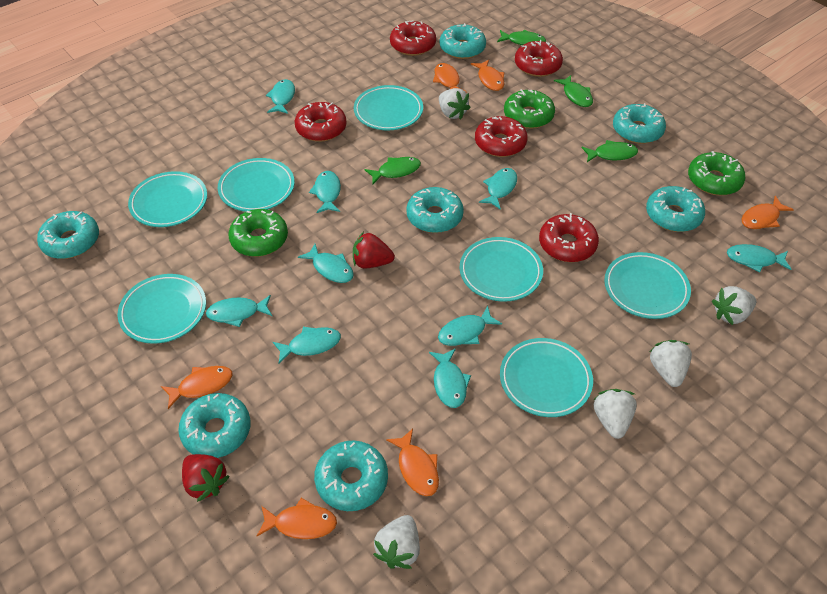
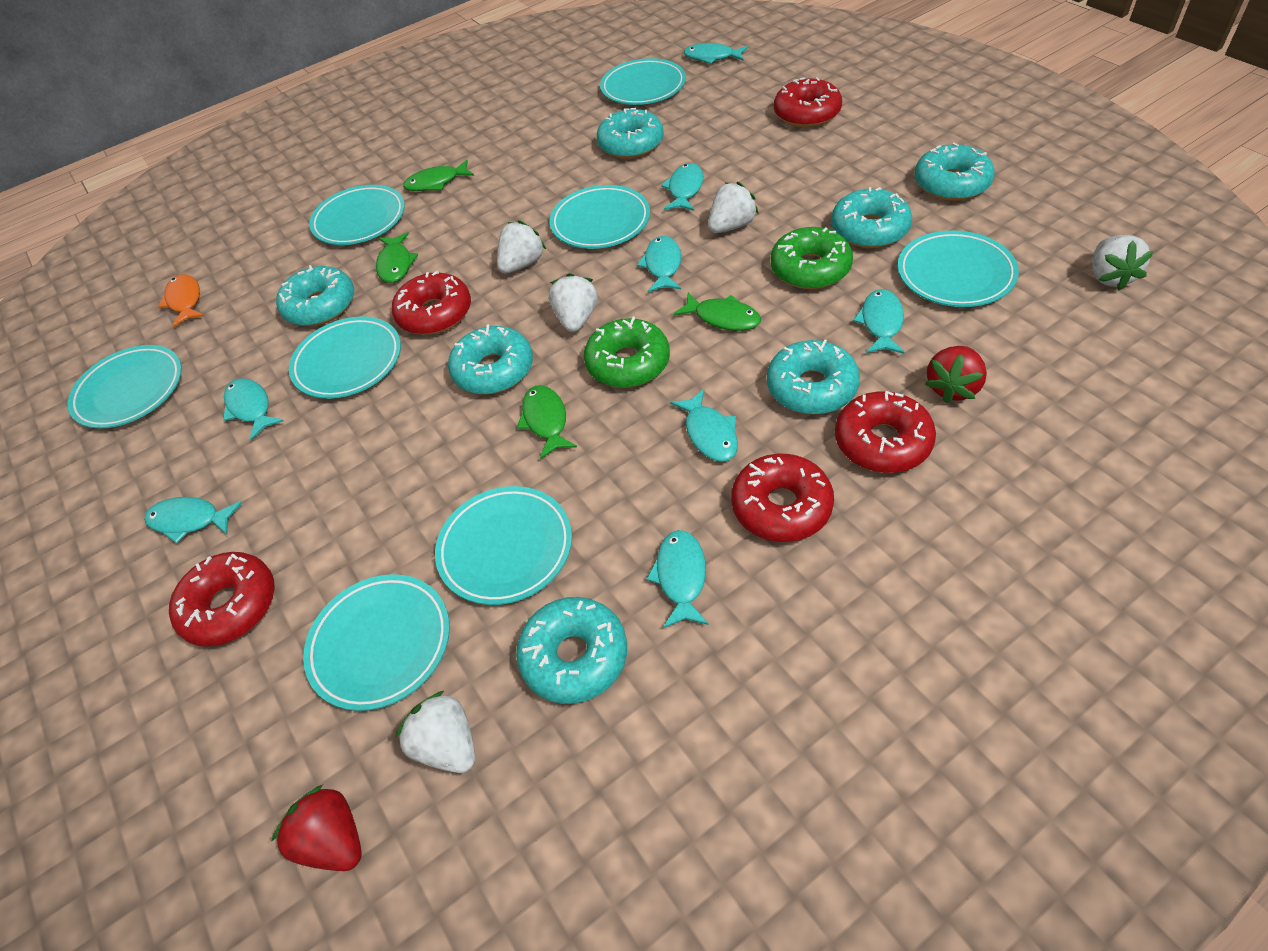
green donut: [228,209,288,257] [504,89,555,129] [688,151,746,195] = 3 -> [584,317,670,388] [771,227,853,289] = 2
orange fish: [161,366,232,409] [257,498,337,539] [386,429,439,496] [433,63,466,92] [471,60,505,91] [742,196,794,229] = 6 -> [158,274,204,327] = 1
turquoise fish: [206,295,272,327] [266,79,295,114] [273,327,341,363] [298,244,353,283] [309,171,341,213] [429,348,471,408] [438,306,502,346] [479,168,517,210] [727,244,792,272] = 9 -> [144,497,242,543] [223,378,284,440] [637,236,681,292] [646,530,709,628] [661,163,704,211] [670,389,738,462] [684,43,748,64] [853,289,905,354] = 8
turquoise plate: [117,274,206,344] [128,171,207,227] [218,158,295,212] [354,85,423,130] [460,237,543,302] [500,338,593,417] [604,252,691,319] = 7 -> [68,345,182,429] [289,316,401,399] [303,574,450,711] [309,185,405,245] [435,486,572,605] [550,185,650,249] [600,58,686,105] [898,230,1019,307] = 8

